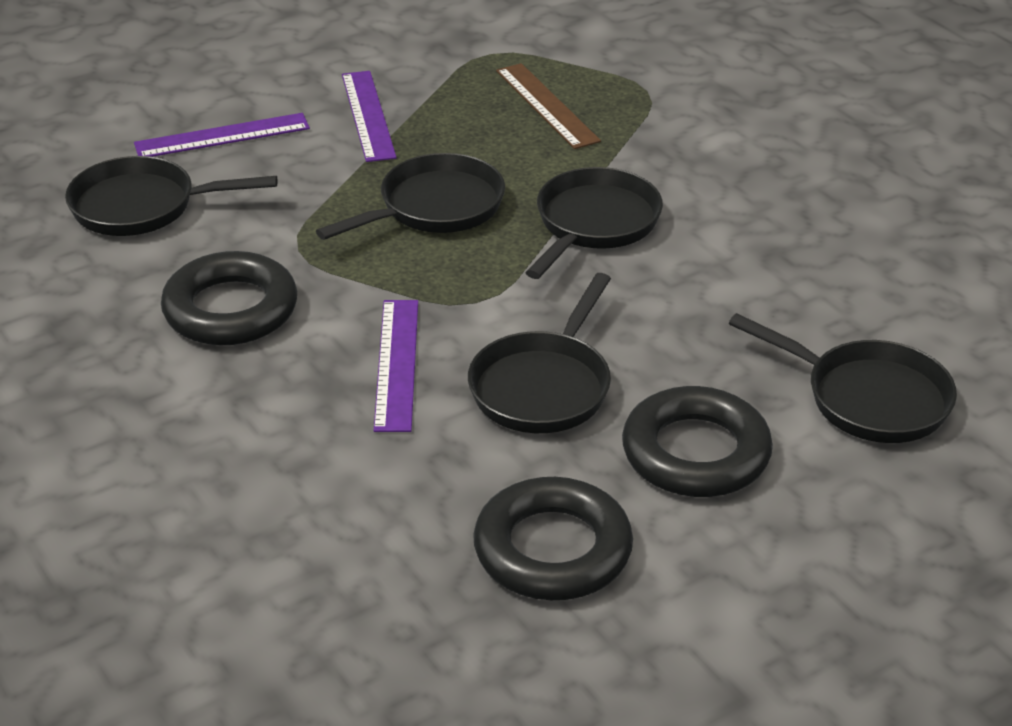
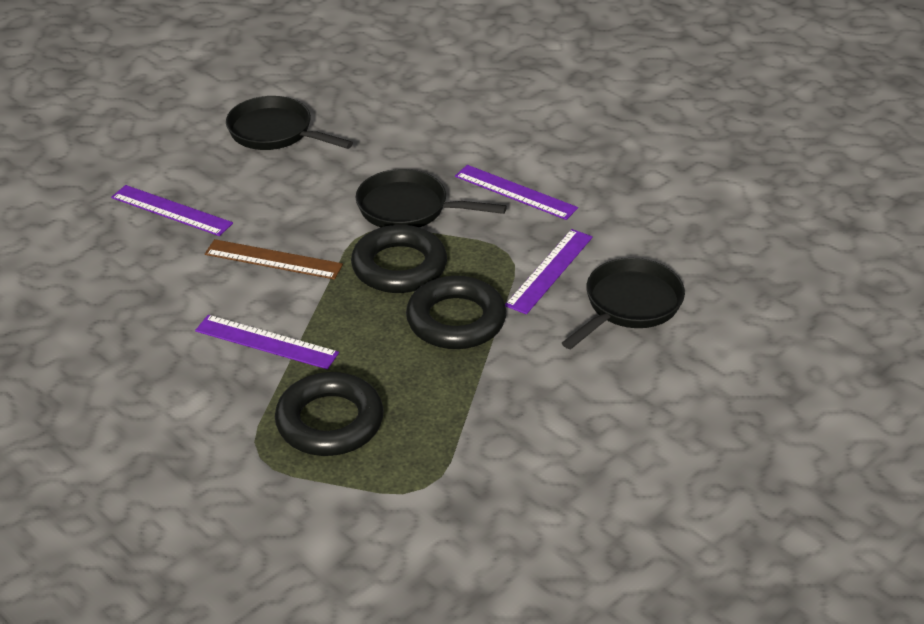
black pan: [65,156,278,236] [316,153,505,240] [468,273,611,433] [525,167,663,279] [729,313,957,443] = 5 -> [226,96,353,150] [355,169,507,227] [562,258,685,349] = 3
purple ruler: [134,113,310,157] [342,71,397,162] [374,300,418,432] = 3 -> [111,185,233,236] [195,315,339,369] [455,165,578,220] [505,229,593,314] = 4

